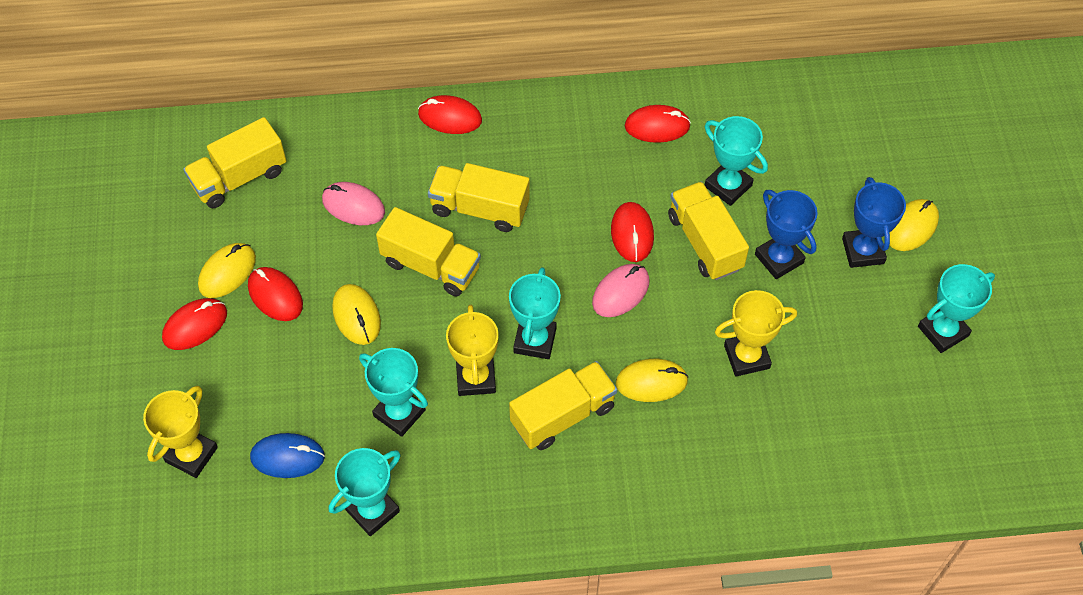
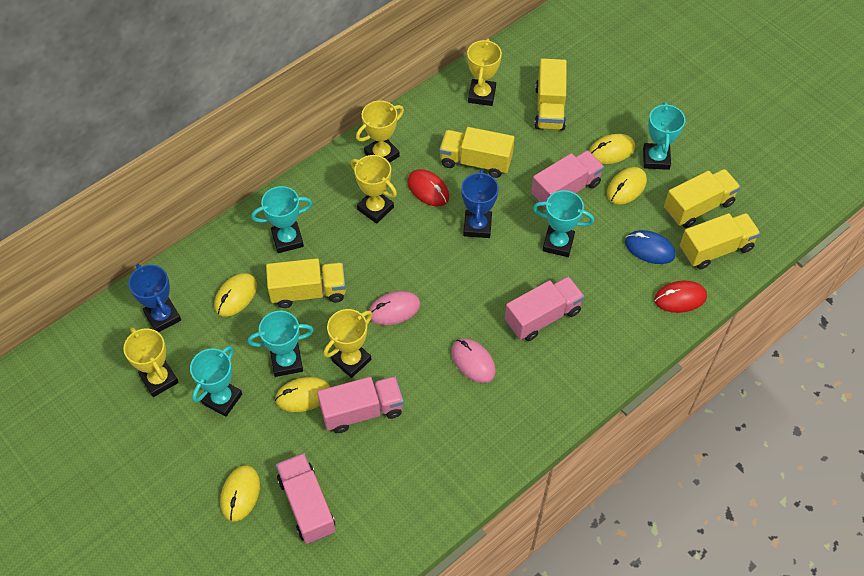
pink truck: none = 0 -> [276,453,336,544] [317,376,404,433] [505,276,584,341] [531,150,604,210] = 4
red mouse: [162,298,227,350] [248,267,303,321] [418,95,482,134] [611,202,654,262] [625,105,691,143] = 5 -> [407,169,449,206] [654,280,707,313] = 2
yellow mouse: [198,243,256,298] [332,284,381,345] [616,359,688,402] [889,199,939,251] = 4 -> [214,273,257,317] [220,465,260,522] [275,377,330,412] [589,134,635,164] [607,167,647,204] = 5
yellow trophy: [143,386,218,478] [446,305,499,396] [715,290,797,377] = 3 -> [124,327,179,397] [323,309,372,378] [351,155,397,224] [356,100,404,163] [467,38,502,106] = 5

